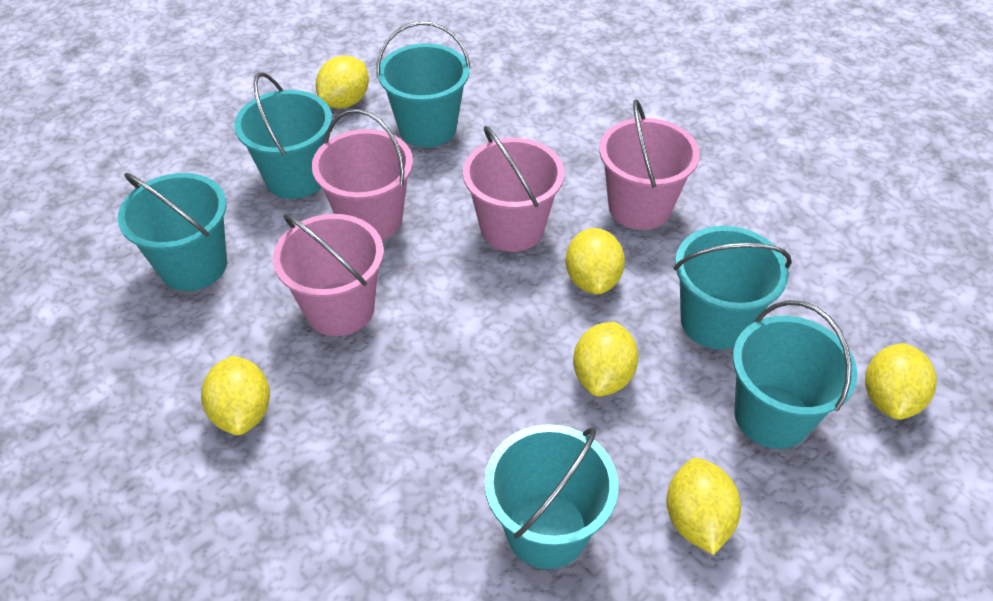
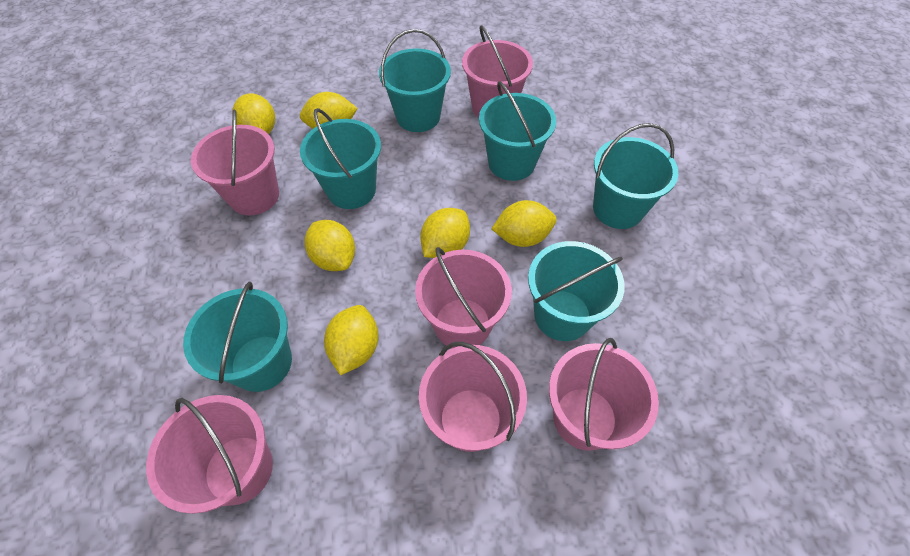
pink bucket: [273,214,384,336] [312,109,413,240] [463,126,564,252] [599,100,700,230] = 4 -> [146,395,273,514] [191,109,279,215] [415,247,512,348] [419,342,527,452] [462,25,533,118] [549,338,659,451] = 6

